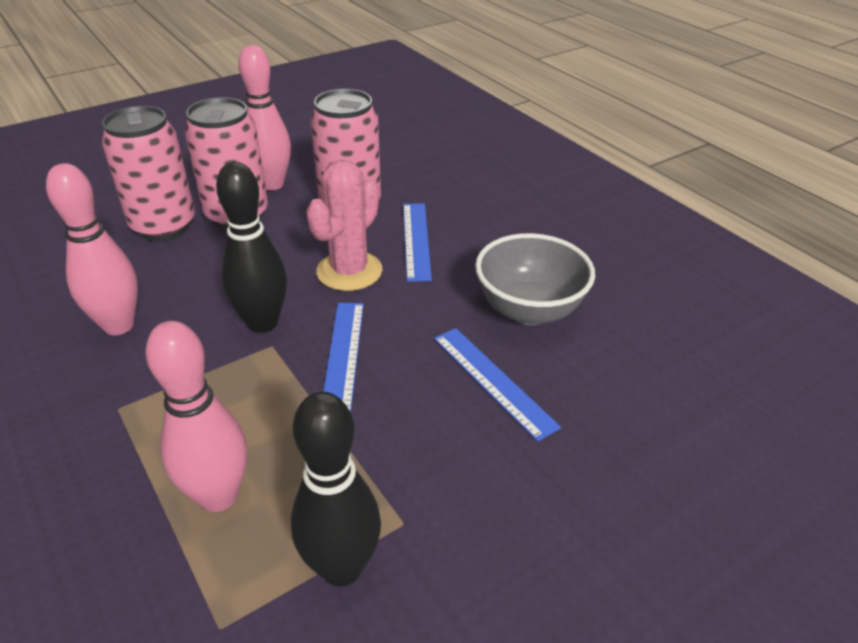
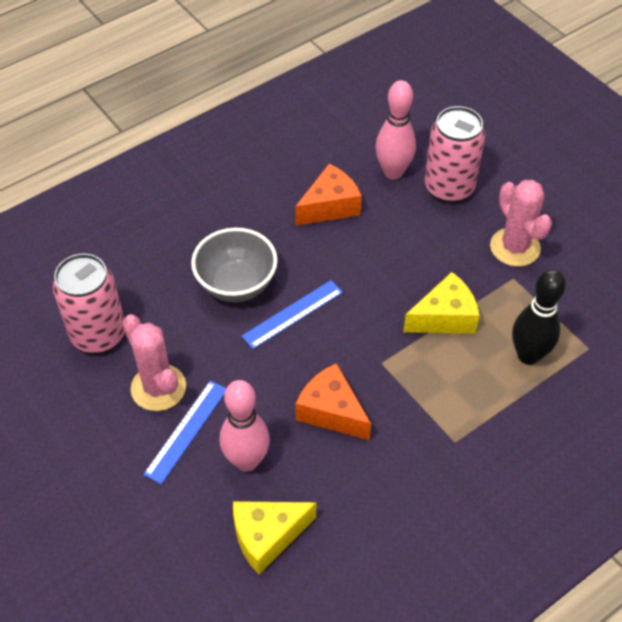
black bowling pin: [216,162,287,333] [291,392,381,587] = 2 -> [512,269,566,365] = 1
blue ruler: [323,303,364,412] [403,203,432,282] [434,328,561,442] = 3 -> [143,381,226,484] [241,280,343,349] = 2
orange cheese: none = 0 -> [295,164,362,225] [295,363,371,440] = 2
pink bowling pin: [46,163,138,335] [145,321,247,512] [238,45,291,191] = 3 -> [220,380,270,472] [375,80,416,179] = 2
pink cactus: [306,160,382,291] = 1 -> [123,314,186,411] [490,180,552,267] = 2
pink can: [102,106,195,241] [184,97,268,230] [310,89,381,201] = 3 -> [53,253,125,354] [424,106,485,203] = 2
yellow cheese: none = 0 -> [233,501,316,575] [403,272,480,333] = 2

